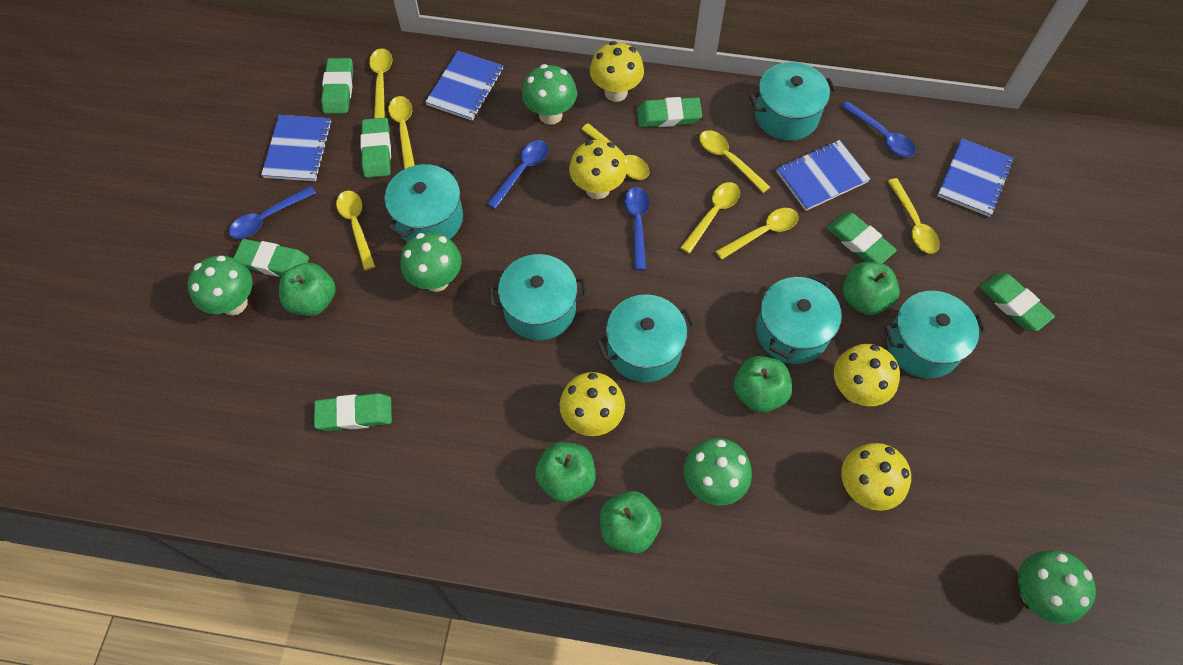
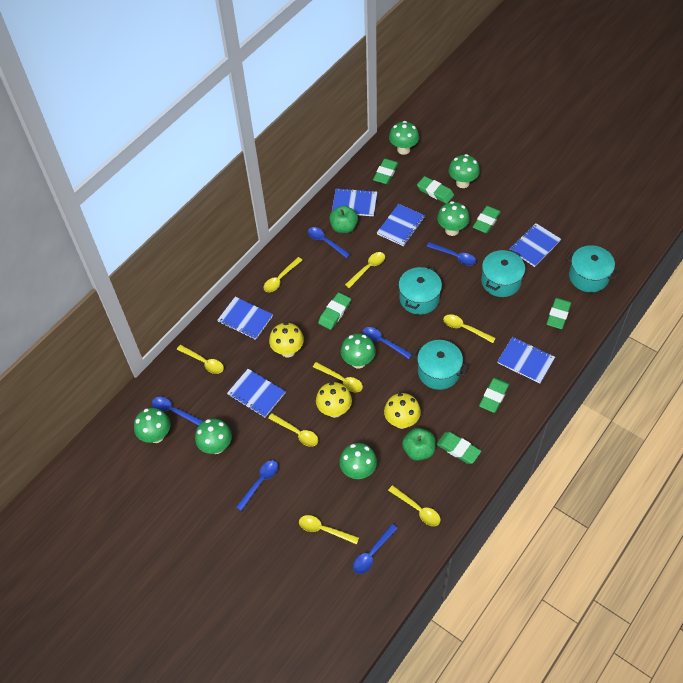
blue notebook: [261,115,332,181] [425,51,503,121] [776,140,870,211] [937,138,1014,217] = 4 -> [217,297,273,340] [227,369,286,418] [332,188,377,216] [377,204,425,246] [497,337,555,383] [509,223,561,267] = 6
blue spoon: [229,186,316,239] [487,140,549,209] [624,187,650,270] [841,101,916,157] = 4 -> [152,397,203,426] [236,460,278,511] [308,227,350,258] [353,524,398,574] [363,327,412,359] [427,242,476,266] = 6
green apple: [279,263,336,316] [535,442,595,502] [600,491,662,554] [734,356,792,413] [843,262,900,315] = 5 -> [329,206,358,233] [402,428,436,461] = 2
green mushroom: [188,256,253,316] [401,232,461,292] [522,64,577,125] [684,438,752,506] [1018,551,1096,624] = 5 -> [134,408,170,443] [195,418,232,454] [339,443,377,479] [341,334,376,369] [389,121,419,155] [437,201,470,236] [449,154,480,188] = 7
turquoise pot: [384,163,463,242] [489,254,587,340] [597,294,695,382] [749,62,837,141] [756,274,842,364] [884,291,986,378] = 6 -> [399,266,442,315] [412,340,468,390] [481,250,525,297] [566,245,619,292] = 4
yellow mushroom: [559,372,625,436] [569,140,627,199] [590,41,644,102] [834,344,900,406] [841,443,911,511] = 5 -> [269,322,304,357] [316,382,352,418] [384,393,421,429] = 3

